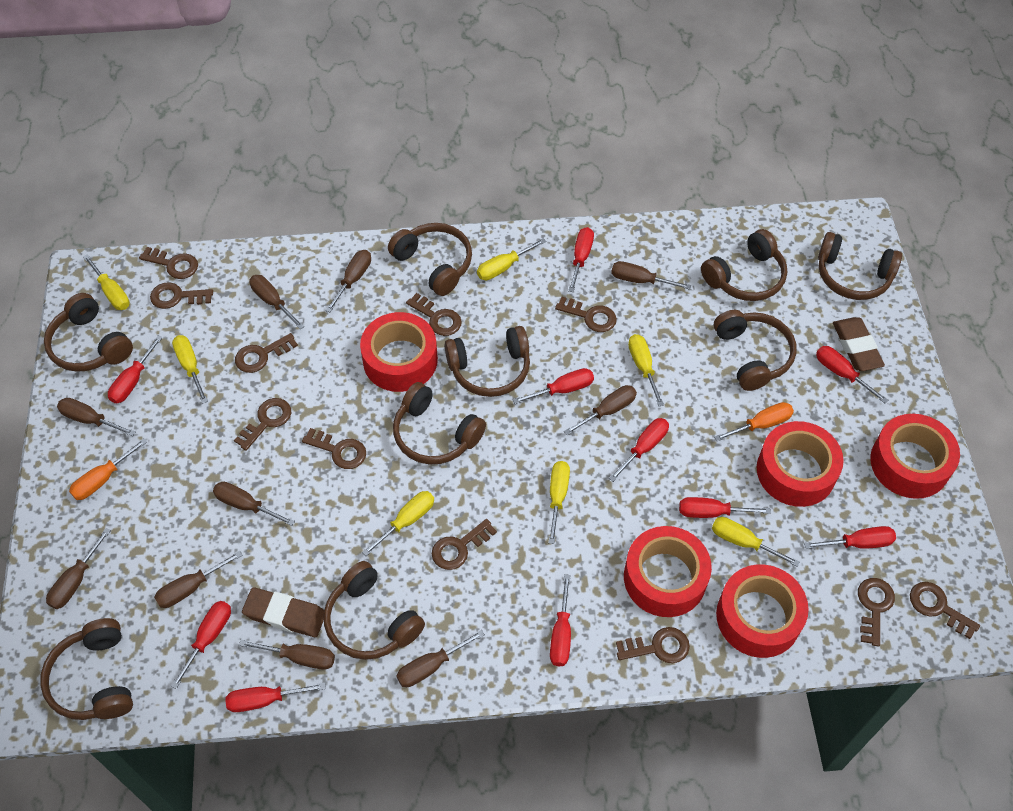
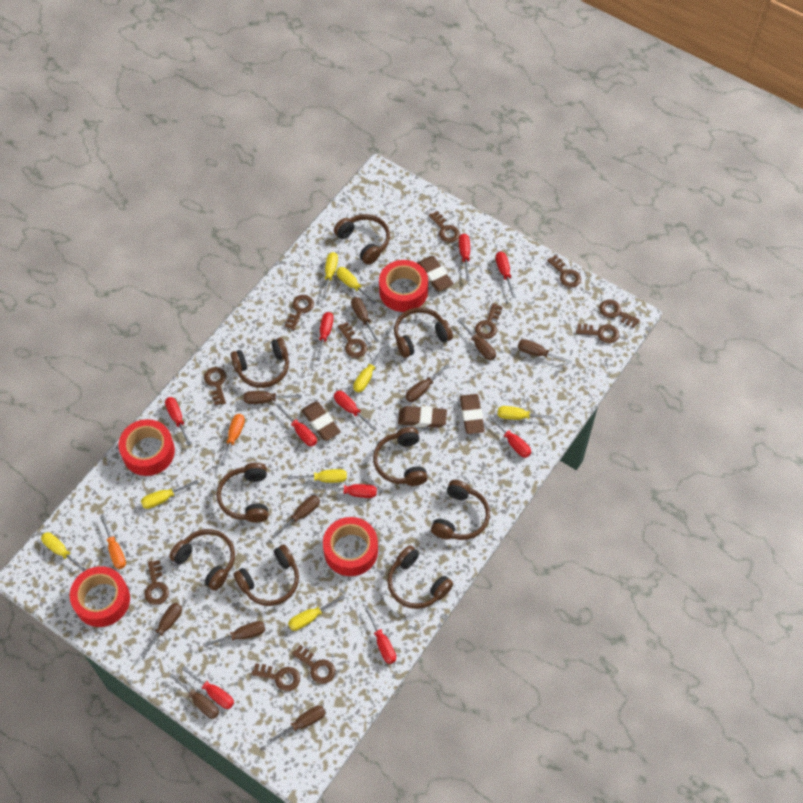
brown eraser: [242,587,324,637] [833,317,885,371] = 2 -> [301,401,341,441] [398,406,447,428] [417,256,454,291] [460,394,485,434] = 4
red tape: [360,312,438,392] [624,526,712,617] [716,564,809,658] [757,421,844,507] [870,414,960,499] = 5 -> [70,566,130,627] [119,419,175,476] [323,517,378,576] [379,260,428,312] = 4
yellow screwdriver: [83,254,130,310] [172,335,208,403] [362,491,434,556] [477,238,546,280] [548,461,570,544] [628,334,664,406] [712,517,800,567] = 7 -> [41,532,87,572] [141,480,199,509] [287,469,347,483] [288,595,345,631] [322,252,338,299] [336,267,376,304] [353,346,385,392] [498,406,556,420] = 8

